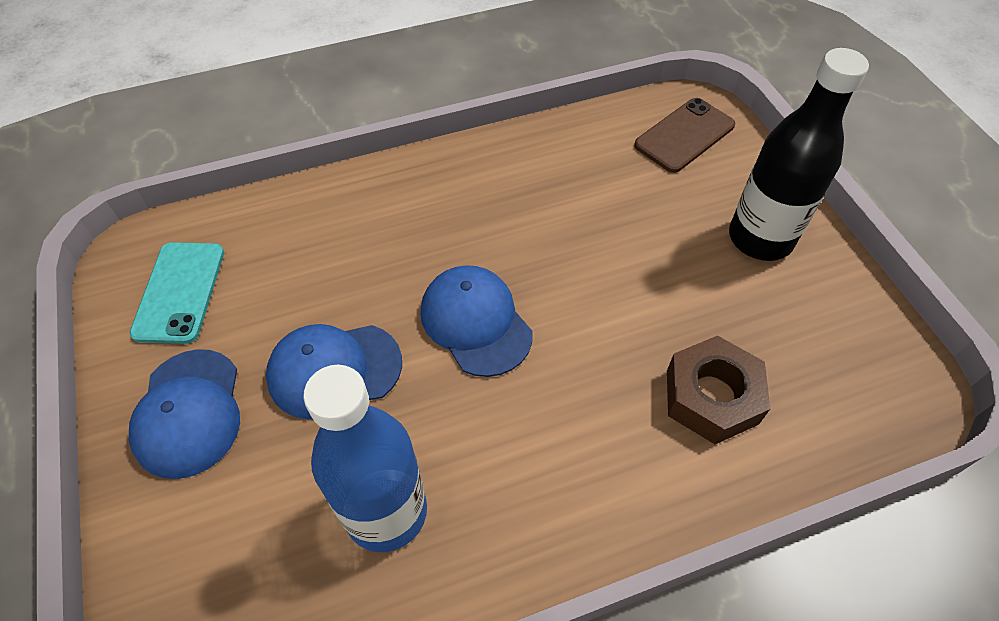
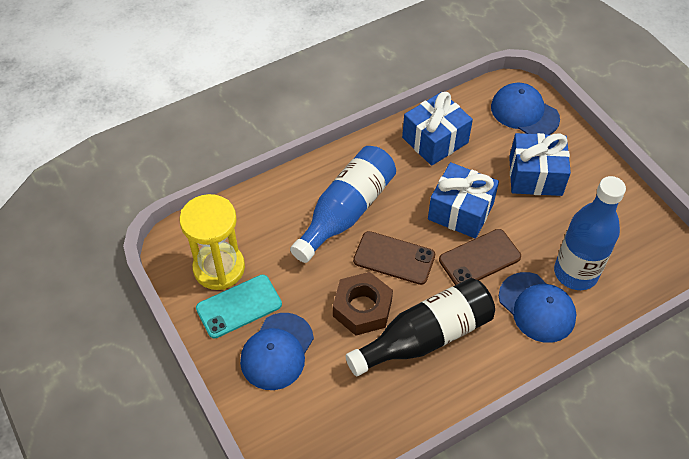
blue bottle: [304,365,427,552] = 1 -> [290,146,396,263] [554,176,626,290] = 2
blue gift: none = 0 -> [402,92,473,166] [428,162,499,239] [509,133,571,196] = 3
brown phone: [634,98,735,173] = 1 -> [353,231,435,285] [439,229,521,285] = 2
yellow hourglass: none = 0 -> [179,194,245,290] = 1

